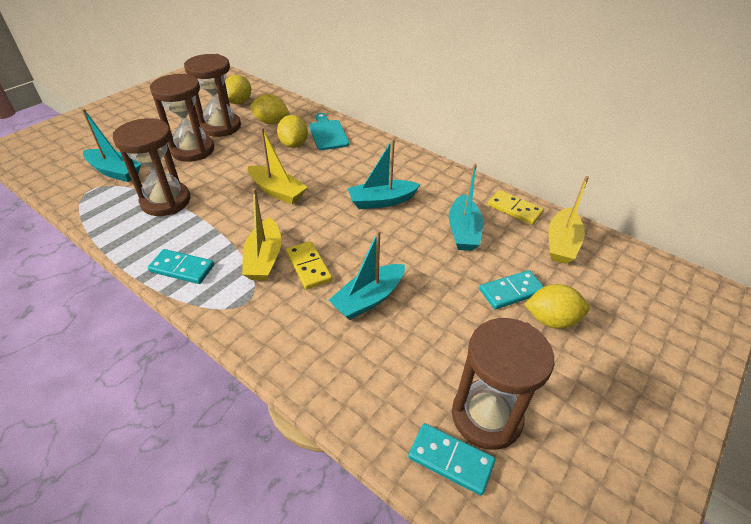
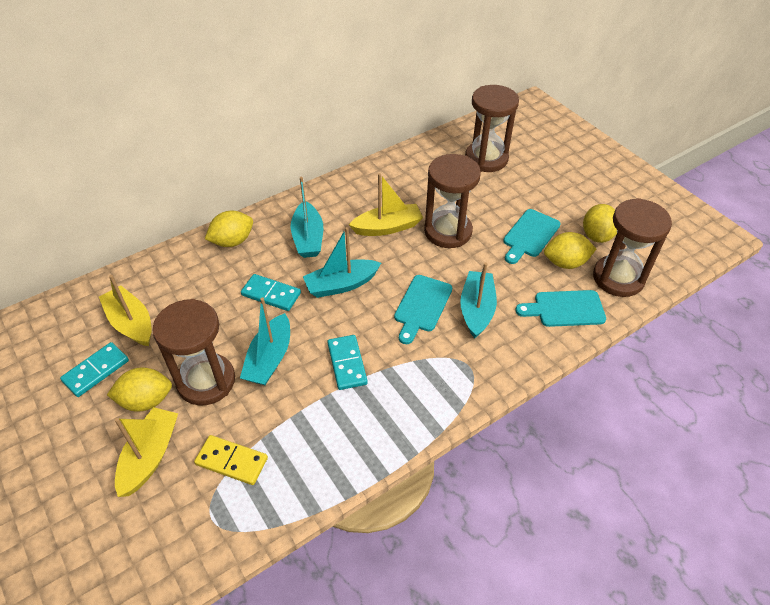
turquoise cutting board: [309,113,349,150] = 1 -> [394,275,452,344] [503,209,560,264] [515,290,606,327] = 3
yellow domino: [286,241,332,290] [488,190,544,225] = 2 -> [194,435,268,485] = 1

